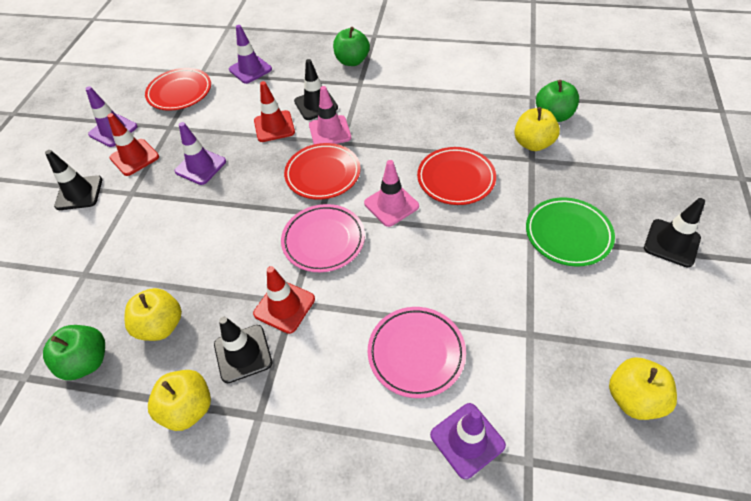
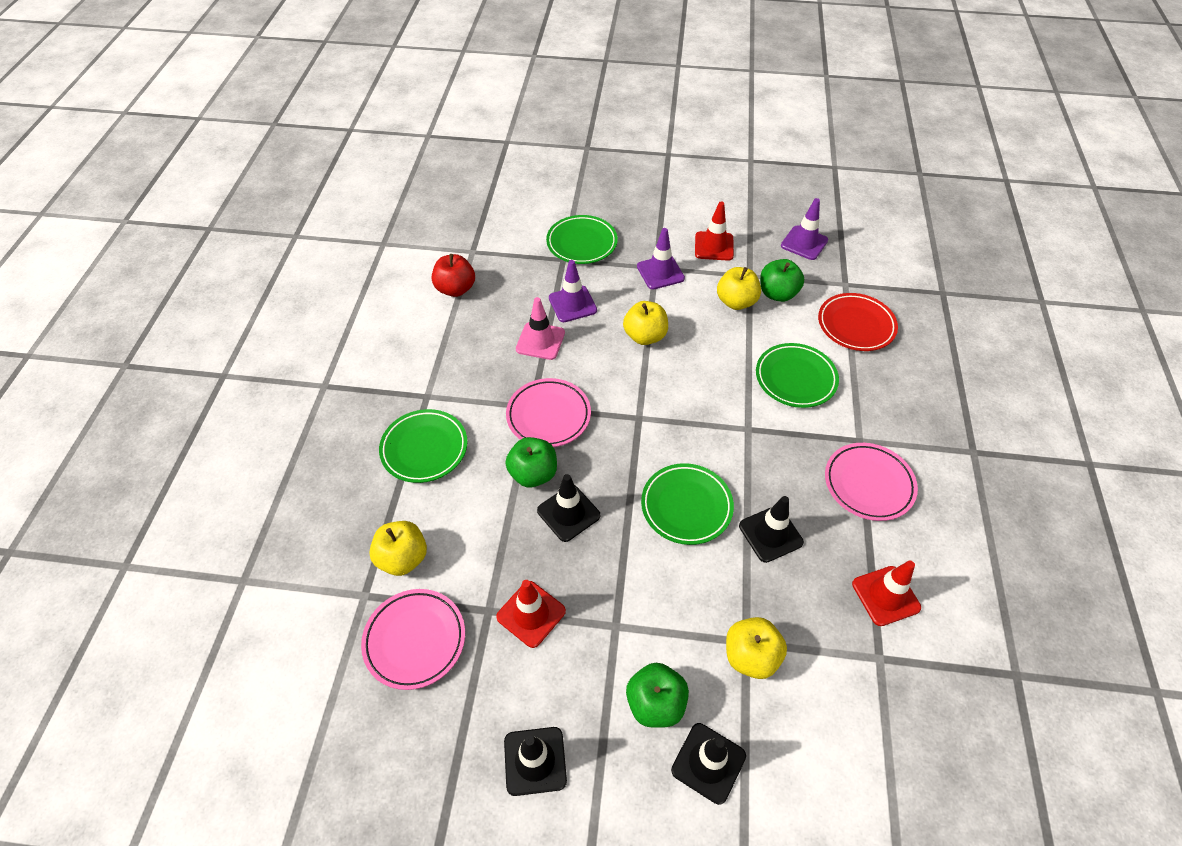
green plate: [526,197,615,266] = 1 -> [379,409,467,483] [546,215,618,264] [641,463,734,545] [756,343,839,408] = 4
pink plate: [281,204,365,272] [368,307,466,398] = 2 -> [361,589,465,690] [506,378,591,447] [825,443,918,521] = 3
pink traffic cone: [309,86,351,144] [364,160,419,227] = 2 -> [516,297,565,360] = 1
purple traffic cone: [85,86,138,147] [175,122,226,185] [229,25,272,84] [430,403,506,479] = 4 -> [549,260,597,322] [637,228,685,289] [781,198,828,260] = 3
red apple: none = 0 -> [432,254,475,297] = 1
red plate: [145,68,211,111] [284,143,361,199] [417,147,496,205] = 3 -> [818,293,898,351] = 1

